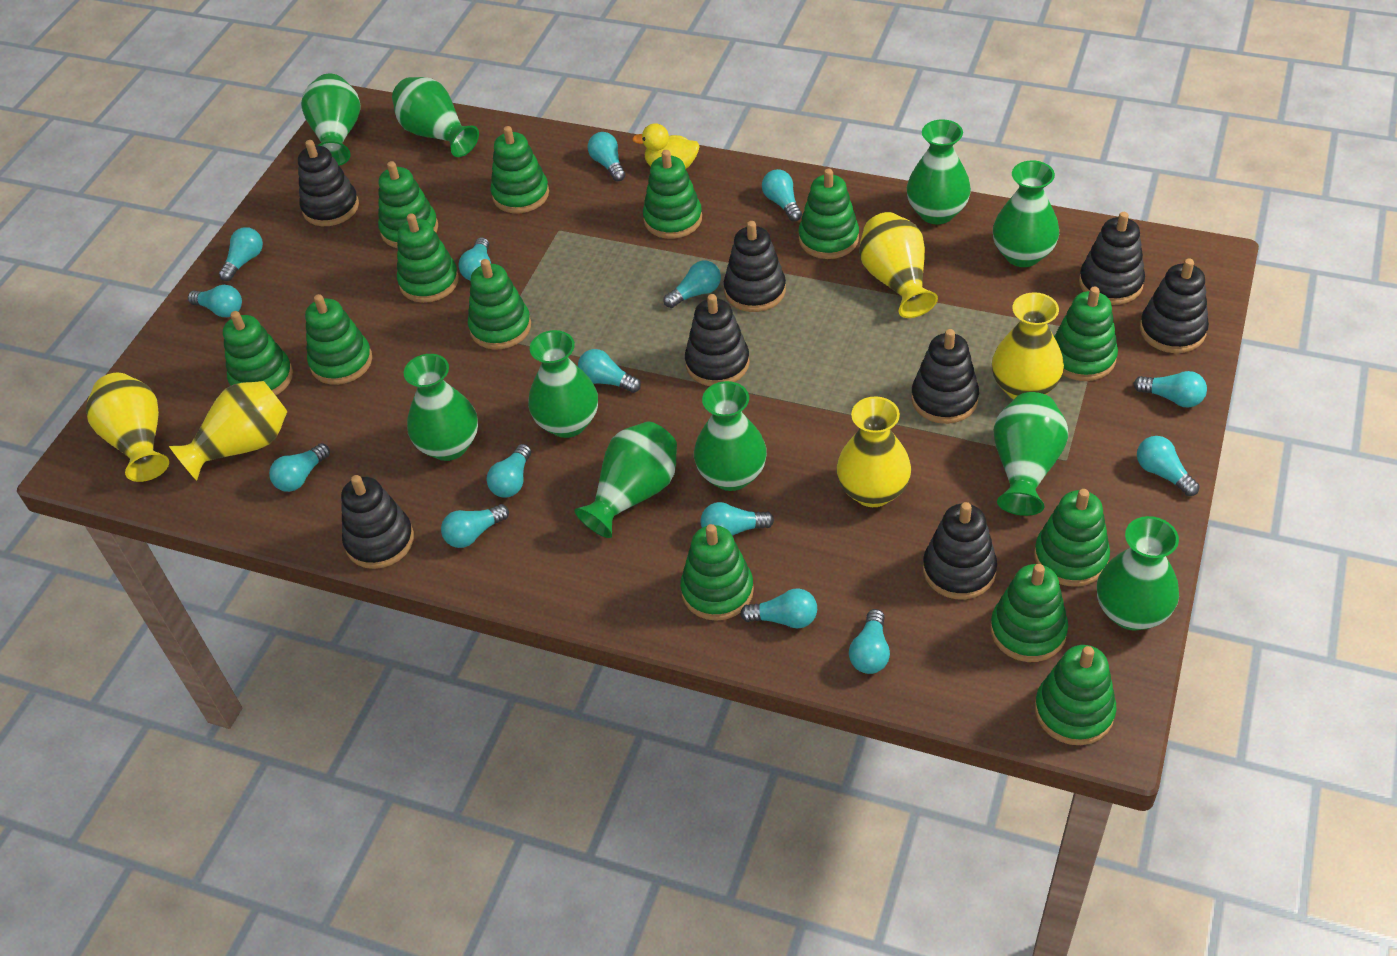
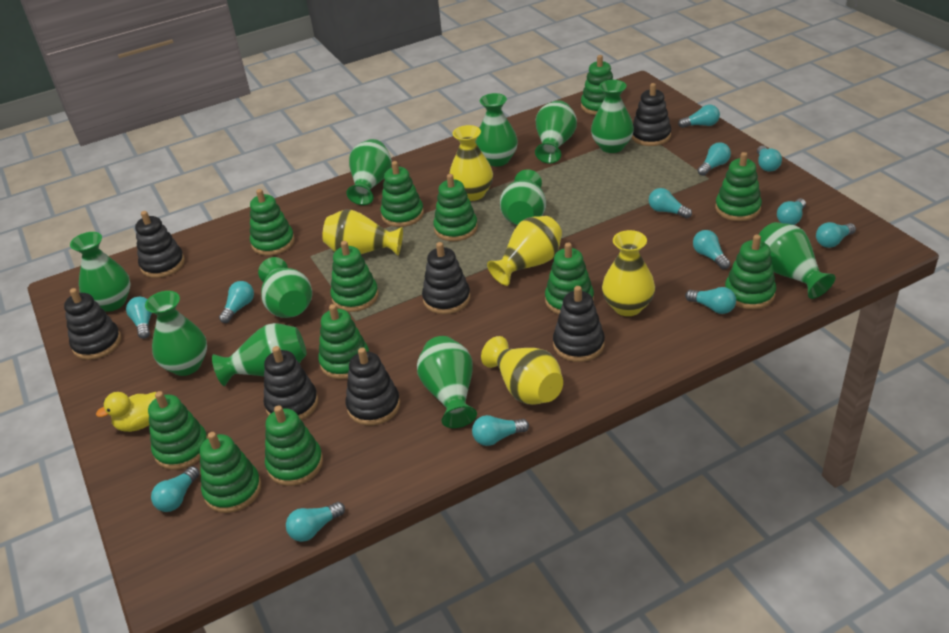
black stacking toy: [298,140,359,226] [341,475,414,569] [685,294,750,386] [724,221,786,312] [911,329,979,424] [923,502,997,600] [1079,212,1145,305] [1140,259,1209,353] = 8 -> [64,288,121,360] [135,211,185,278] [264,346,318,420] [346,348,400,426] [422,242,470,314] [553,286,605,362] [631,83,671,146] = 7
green stacking toy: [223,311,293,395] [305,294,372,385] [378,161,438,248] [397,213,459,303] [468,259,531,350] [490,126,549,213] [643,150,702,239] [680,524,754,621] [798,169,859,259] [990,564,1068,662] [1034,489,1110,587] [1035,645,1116,745] [1054,286,1118,381] = 13 -> [148,391,208,470] [200,432,261,513] [250,189,295,256] [265,405,323,486] [318,304,369,379] [330,241,379,312] [380,161,424,227] [433,174,478,241] [545,243,594,314] [581,55,613,115] [715,152,762,221] [725,235,776,309] = 12
green vase: [301,74,360,166] [392,77,479,157] [404,354,478,461] [528,330,598,438] [574,421,677,538] [694,381,767,491] [906,119,971,224] [993,160,1059,267] [993,392,1068,516] [1097,516,1179,631] = 10 -> [70,232,130,312] [145,291,207,376] [212,323,307,386] [258,257,312,318] [347,139,392,205] [417,336,477,428] [476,93,518,166] [500,169,546,225] [535,100,577,164] [591,80,634,153] [759,222,836,299] = 11
turquoise light bulb: [188,285,242,317] [219,227,263,281] [269,443,330,492] [441,504,509,548] [458,237,491,281] [487,444,531,498] [578,349,641,393] [588,132,626,181] [664,260,721,308] [701,502,774,536] [740,588,817,628] [762,169,802,222] [849,609,890,674] [1133,371,1207,407] [1137,436,1199,496] = 15 -> [126,297,152,339] [151,466,200,512] [219,281,254,323] [286,502,345,542] [472,415,529,446] [649,188,692,219] [678,105,720,128] [685,287,736,314] [693,230,730,270] [697,143,731,176] [757,146,782,171] [777,198,806,225] [816,222,856,248] = 13

